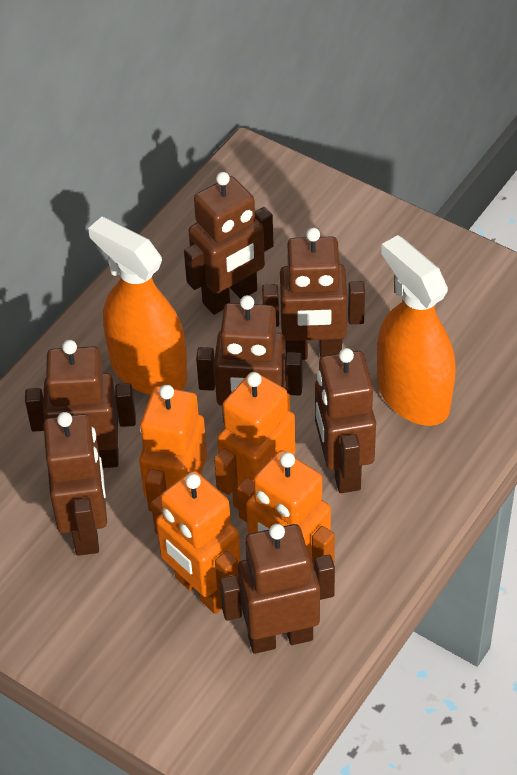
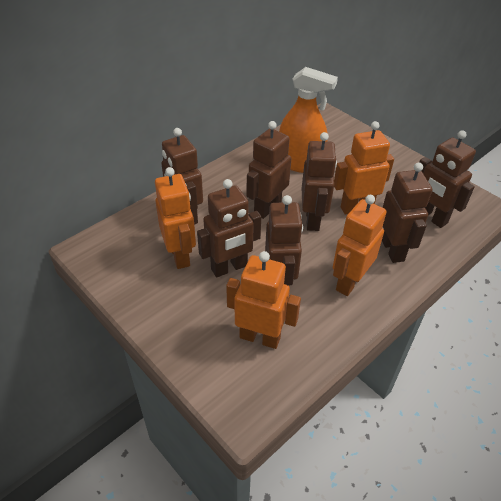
orange spray bottle: [88,217,187,395] [377,235,456,426] = 2 -> [279,67,338,173] = 1

